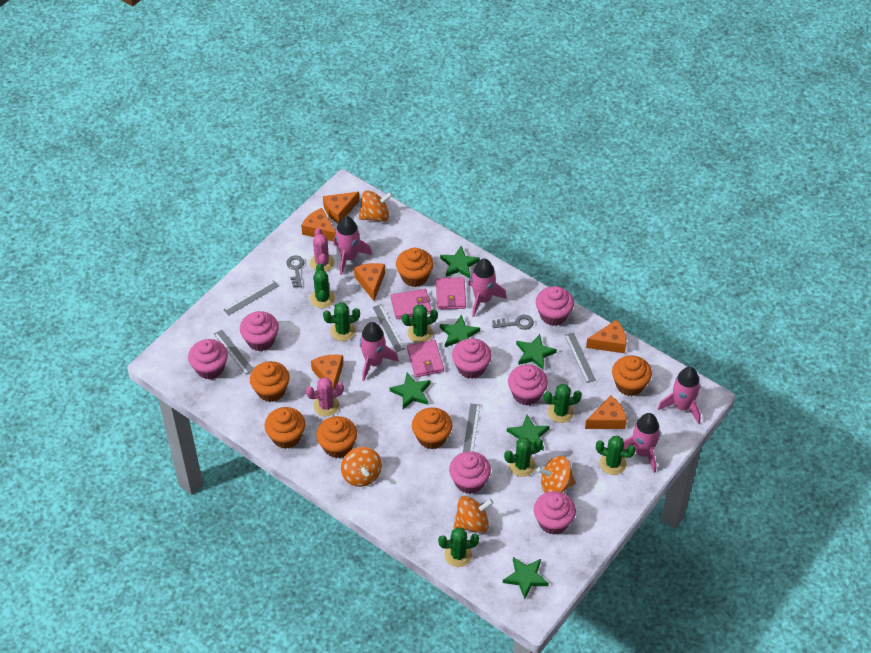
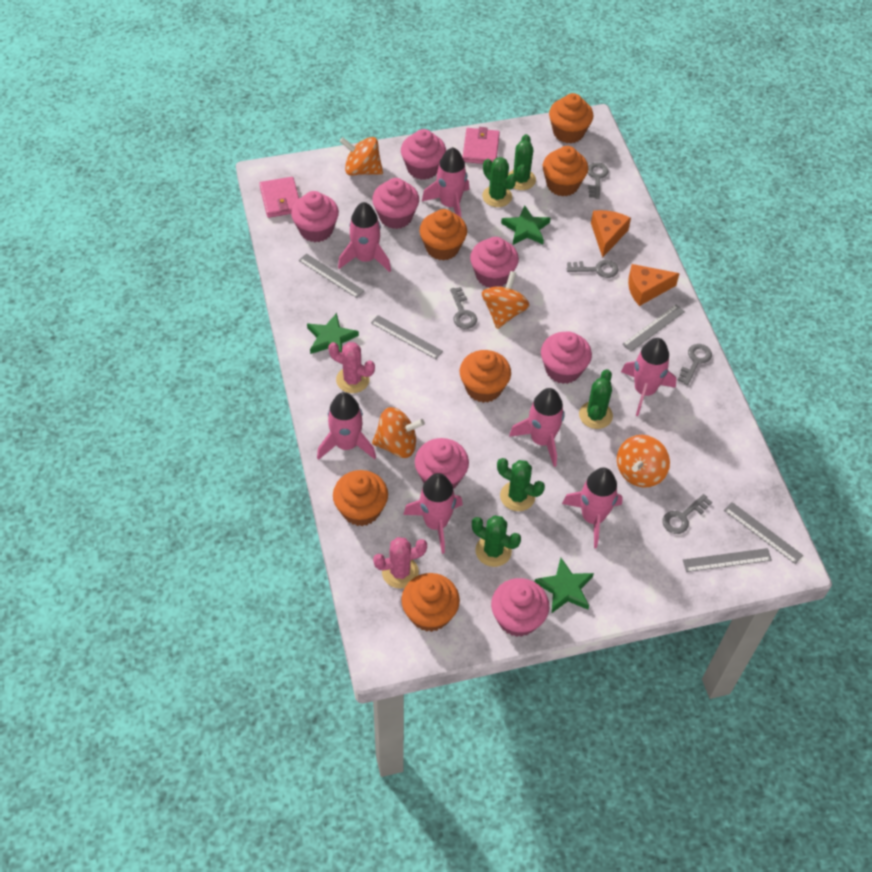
green cactus: [310,263,335,308] [323,302,360,341] [402,304,438,343] [438,527,479,567] [504,438,543,477] [544,384,582,423] [596,436,636,475] = 7 -> [472,515,521,567] [482,157,516,207] [497,458,545,511] [508,134,536,190] [579,369,613,429] = 5
green star: [390,373,431,409] [440,246,480,278] [440,314,480,347] [503,557,549,599] [507,415,550,451] [516,334,557,370] = 6 -> [307,313,359,354] [501,205,551,245] [535,558,594,613] = 3
grey key: [286,256,305,288] [492,315,534,330] = 2 -> [450,287,477,329] [567,260,618,278] [588,162,609,199] [662,494,712,534] [678,344,712,385] = 5
orange cheese: [301,208,336,241] [311,355,343,390] [323,192,359,224] [354,263,385,301] [585,396,627,429] [586,320,626,353] = 6 -> [591,210,631,258] [628,264,680,306] = 2
pink rocket: [333,216,372,275] [360,322,399,381] [468,258,507,317] [624,413,661,473] [657,367,701,424] = 5 -> [317,392,376,460] [338,202,391,272] [403,473,463,554] [422,147,469,217] [509,388,565,467] [562,468,623,548] [621,338,677,416] = 7
pink wallet: [391,289,432,319] [407,340,444,377] [436,277,466,309] = 3 -> [259,177,299,218] [462,127,500,164] = 2

